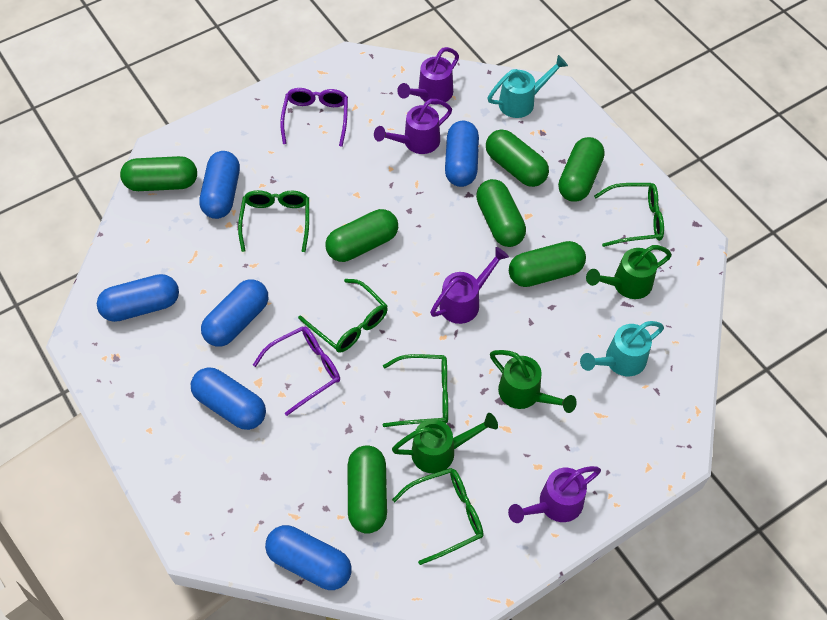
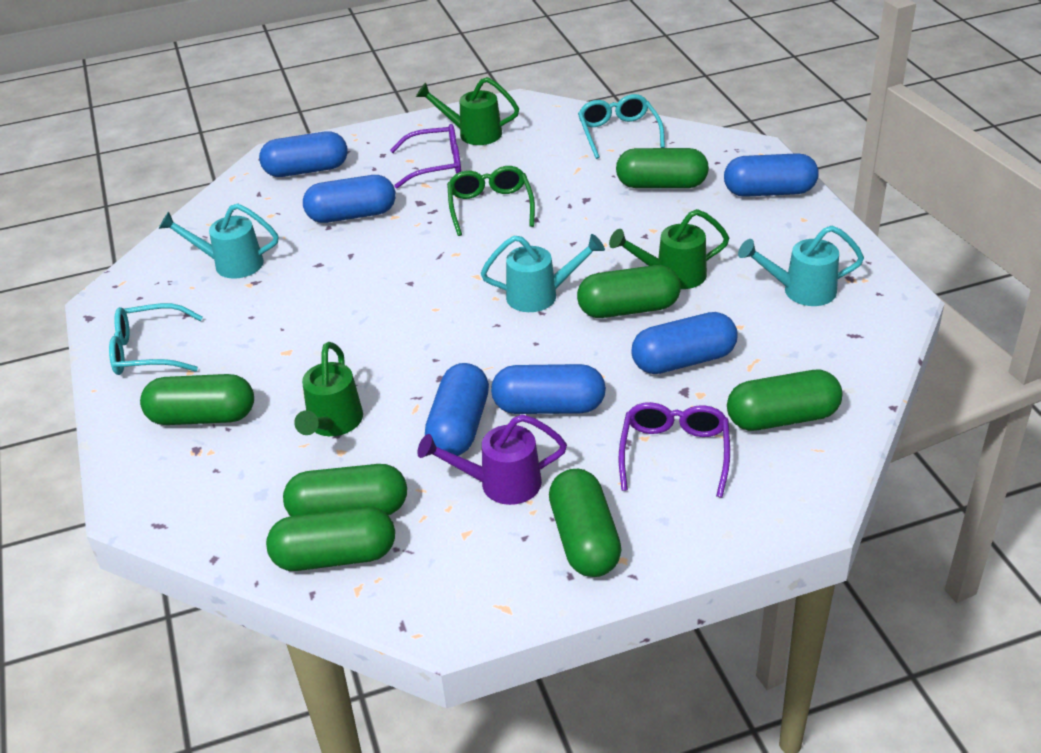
green glasses: [238,190,309,252] [298,279,388,353] [383,354,448,427] [392,468,484,565] [594,183,664,247] = 5 -> [447,166,535,236] = 1
purple watering can: [374,99,452,154] [397,47,459,104] [430,247,509,324] [508,466,601,523] = 4 -> [417,414,567,505] = 1
turquoise glasses: none = 0 -> [109,303,203,375] [578,94,665,159] = 2
turquoise watering can: [488,55,568,118] [580,321,664,376] = 2 -> [158,203,279,279] [481,234,605,312] [738,225,864,306] = 3

